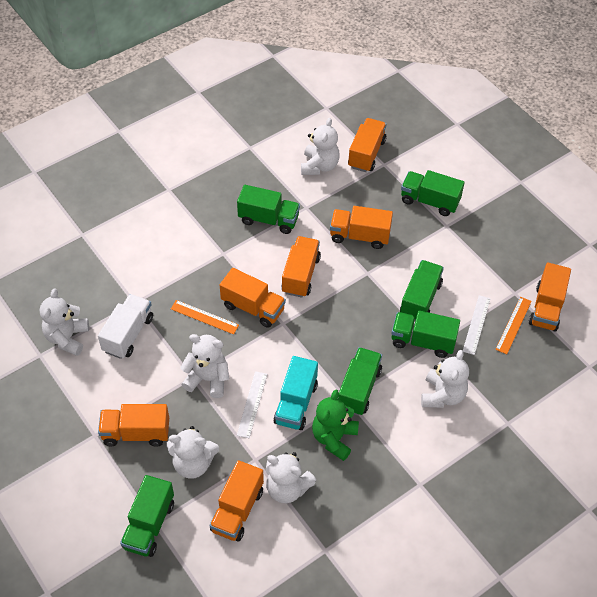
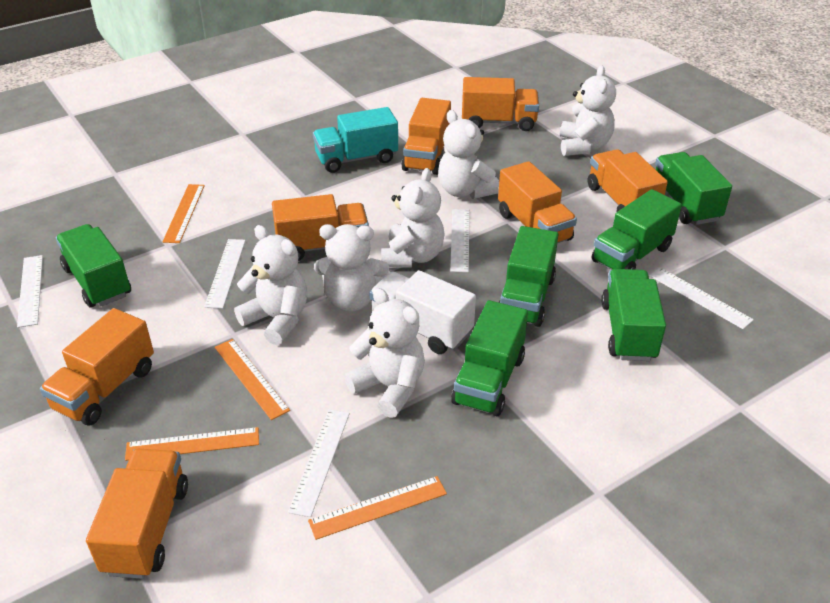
green teddy bear: [312,390,359,461] = 1 -> none = 0
orange ruler: [171,300,239,334] [495,297,532,354] = 2 -> [125,427,259,461] [162,184,205,243] [215,339,290,420] [308,476,447,540] = 4
white ruler: [237,371,267,438] [463,295,491,355] = 2 -> [17,255,43,328] [204,239,246,309] [288,409,350,517] [450,209,469,272] [649,267,754,329] = 5

